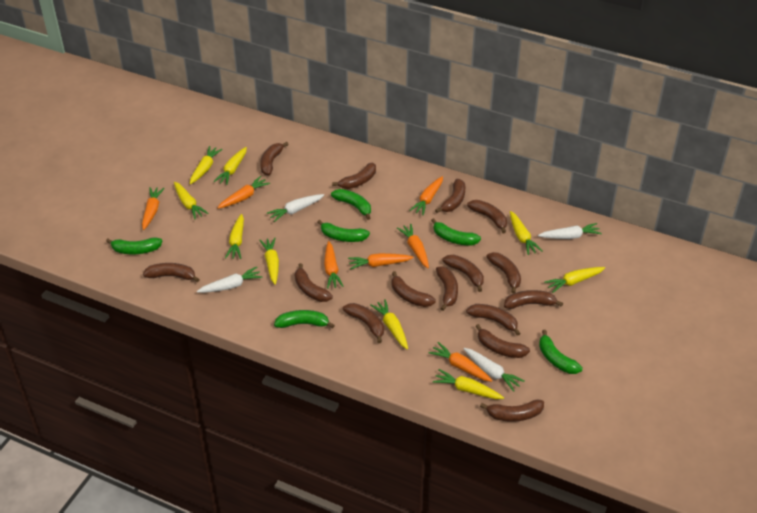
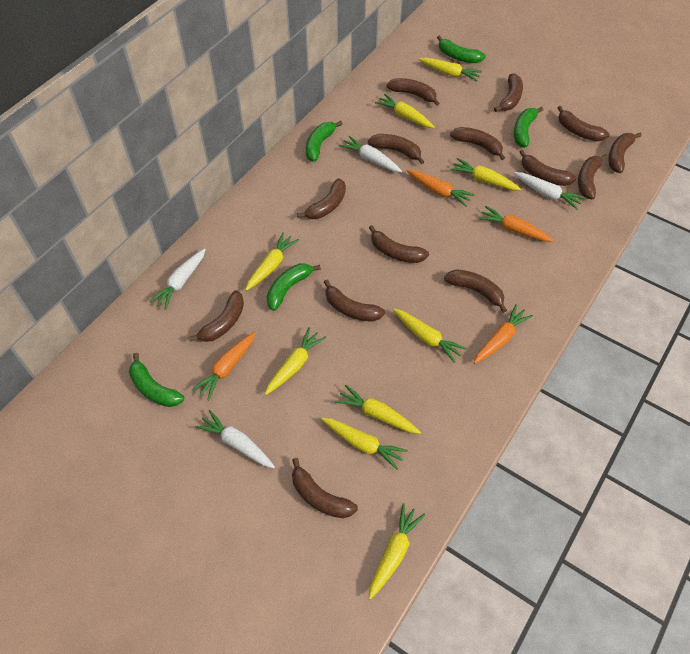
brown banana: [143,263,200,282] [260,142,289,175] [295,263,333,302] [332,163,376,189] [343,303,384,343] [391,271,436,307] [435,179,465,213] [436,266,458,311] [442,255,484,292] [466,304,521,336] [467,200,507,233] [476,324,530,358] [480,400,544,422] [486,252,521,294] [504,290,563,309] = 15 -> [189,290,244,342] [292,458,358,518] [297,179,346,219] [324,279,385,322] [368,134,424,164] [369,225,429,263] [386,78,440,106] [444,269,507,313] [450,127,505,160] [494,73,523,112] [520,150,576,186] [558,106,610,141] [578,154,607,200] [608,133,642,173] = 14
green banana: [106,237,162,254] [274,310,335,328] [318,220,370,242] [331,189,371,220] [431,218,481,246] [539,330,583,374] = 6 -> [129,353,184,407] [266,264,321,311] [306,121,343,162] [437,35,486,63] [514,107,543,148] = 5
orange carrot: [142,187,165,230] [217,176,270,209] [324,241,344,289] [348,253,414,270] [397,224,429,268] [409,176,443,215] [428,342,492,382] = 7 -> [192,332,256,401] [407,170,475,207] [474,304,533,364] [478,206,554,242] = 4

